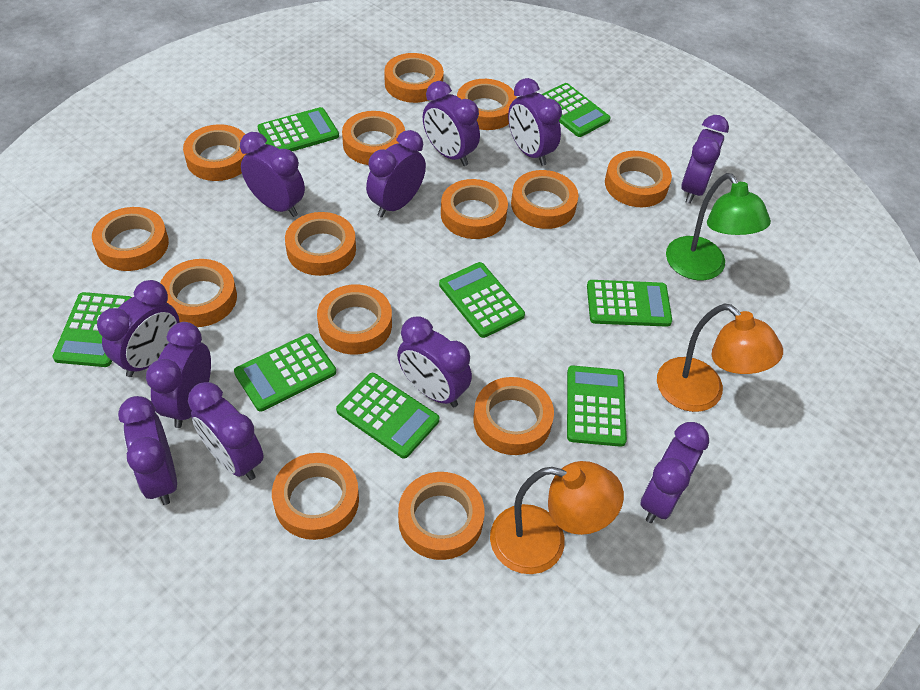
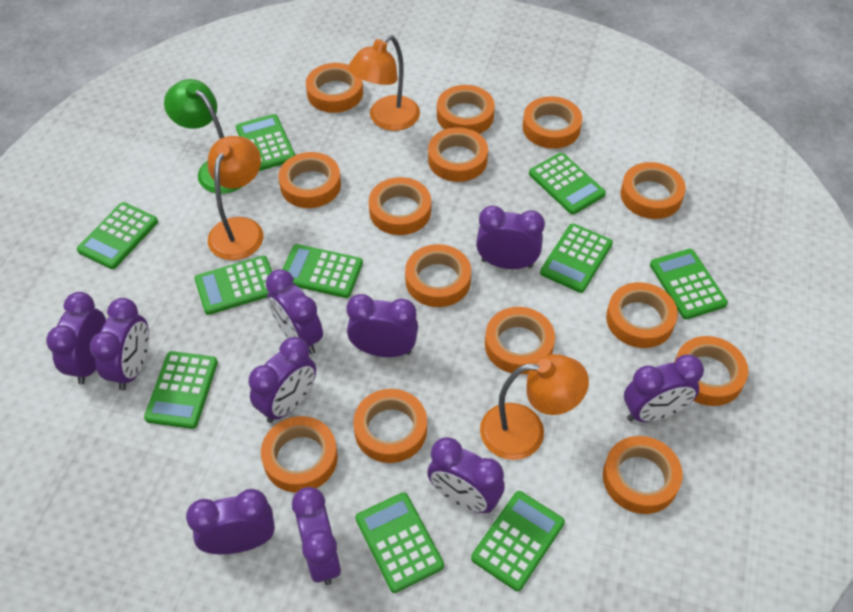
green calculator: [52,292,132,367] [234,334,336,411] [258,107,339,151] [336,373,439,459] [439,262,525,338] [542,83,611,137] [567,365,627,447] [587,280,672,327] = 8 -> [77,202,158,269] [144,351,218,429] [194,256,272,315] [236,114,295,171] [282,244,363,298] [356,492,444,593] [471,491,565,591] [529,153,606,215] [540,223,613,293] [650,249,728,319] = 10
orange lamp: [490,461,624,574] [657,303,783,412] = 2 -> [207,136,263,260] [348,35,420,131] [480,354,589,460] = 3
purple clock: [97,280,179,377] [118,396,177,505] [146,322,211,428] [188,382,264,480] [240,132,305,217] [366,130,426,218] [397,316,472,407] [423,81,480,166] [508,78,562,166] [640,422,709,523] [681,115,729,204] = 11 -> [46,292,106,384] [90,298,149,390] [186,489,275,554] [249,337,316,423] [266,269,323,354] [292,487,341,585] [347,294,418,357] [427,437,505,513] [476,205,545,269] [624,354,704,422] = 10

